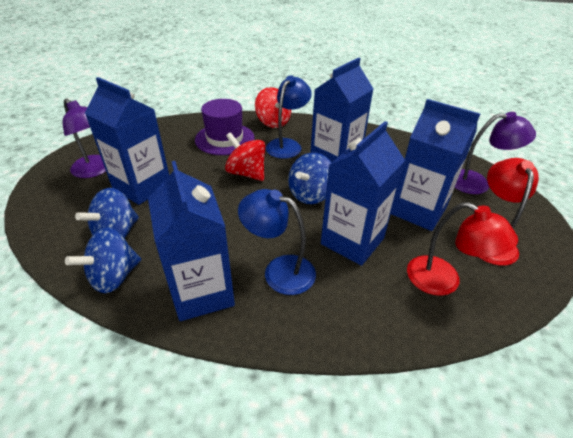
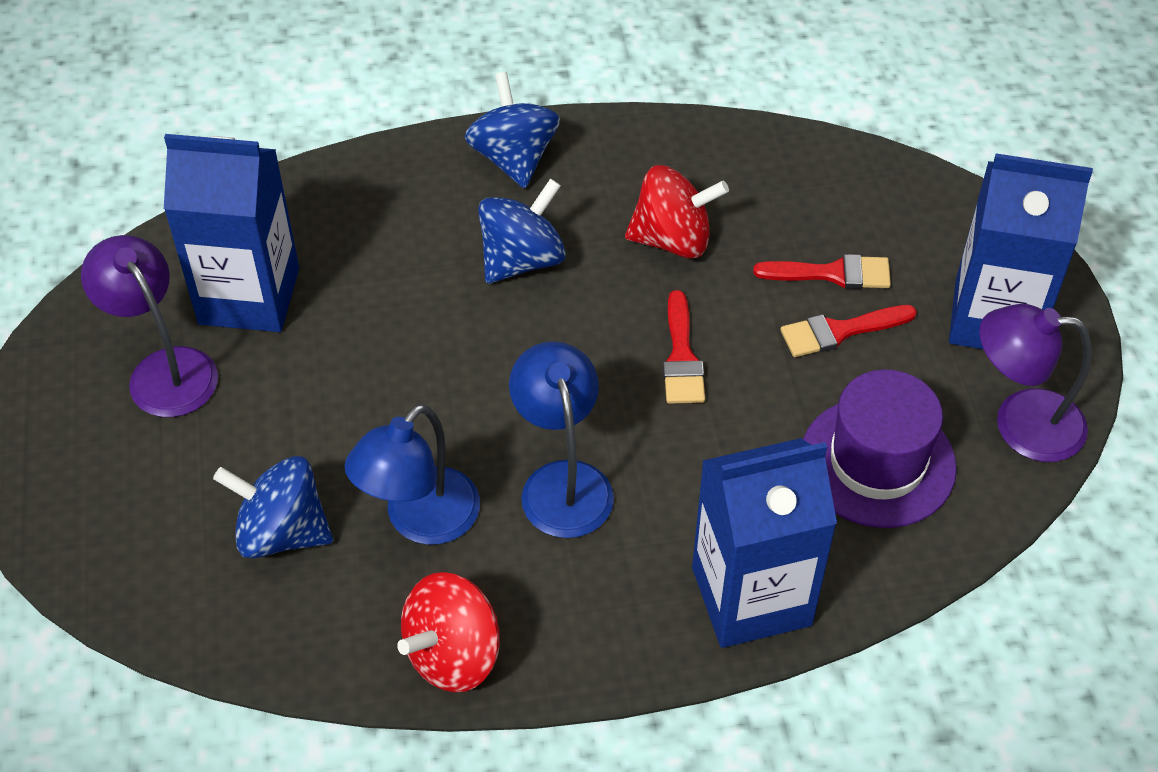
blue carton: [85,77,169,205] [148,161,235,321] [310,57,373,163] [321,121,405,266] [391,99,480,231] = 5 -> [164,134,299,332] [692,438,837,648] [949,153,1093,349] = 3
red brush: none = 0 -> [663,290,705,404] [753,254,891,289] [780,305,917,357] = 3
red lamp: [407,202,518,296] [479,158,539,266] = 2 -> none = 0

